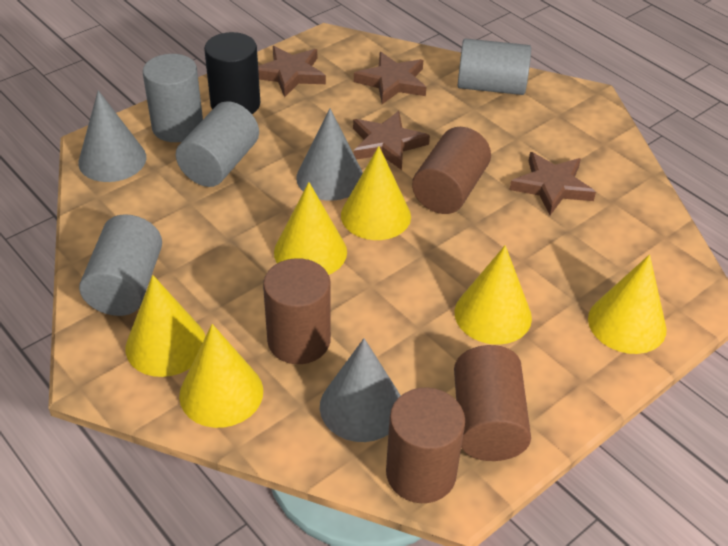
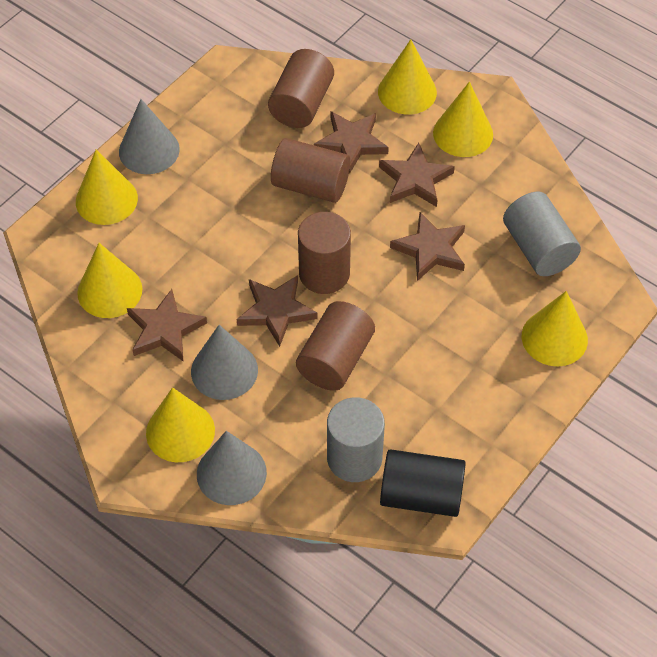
brown star: [258,46,326,97] [353,111,430,170] [354,52,426,104] [509,152,596,215] = 4 -> [127,289,207,361] [237,275,317,347] [314,111,389,173] [379,143,455,207] [390,212,465,281] = 5
grey cylinder: [79,214,162,316] [143,54,203,142] [176,101,259,187] [458,39,531,95] = 4 -> [327,397,385,482] [503,192,581,276] = 2

